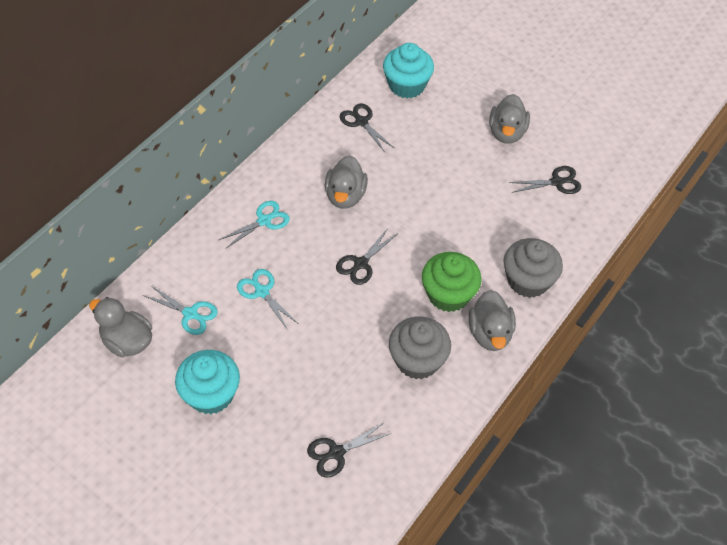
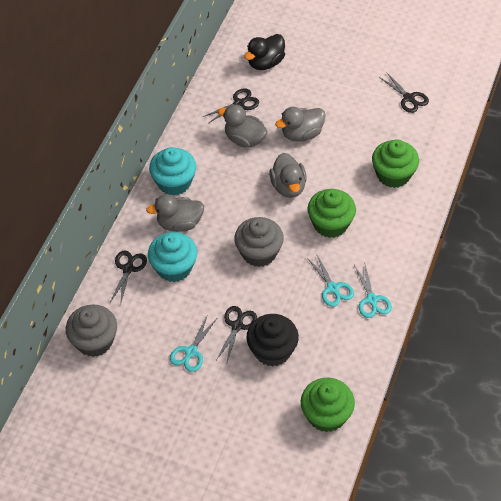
black cupcake: none = 0 -> [246,314,299,367] = 1
black duck: none = 0 -> [244,34,285,70] = 1
green cupcake: [422,252,482,312] = 1 -> [301,378,355,432] [308,189,356,238] [372,139,419,188] = 3

